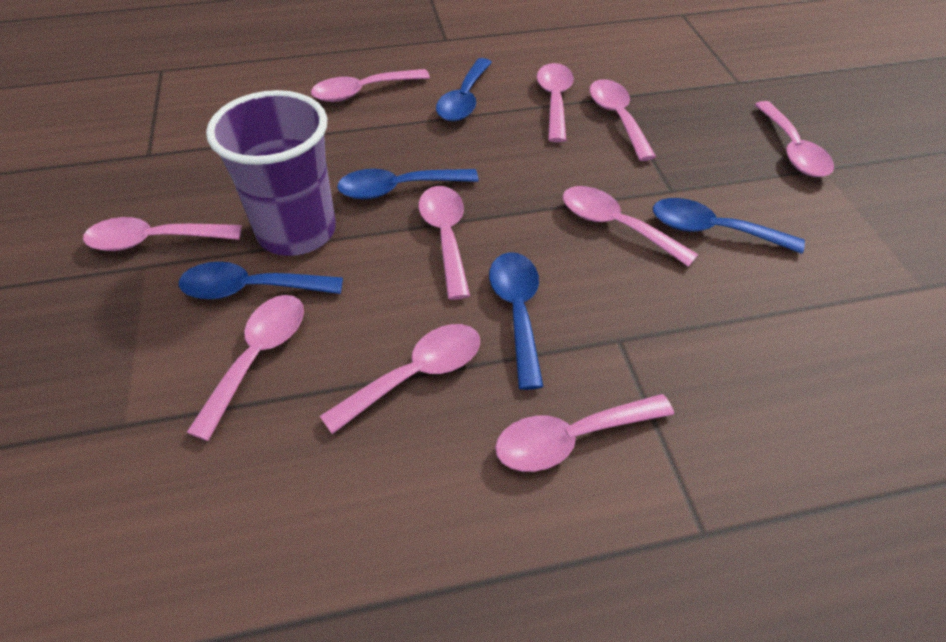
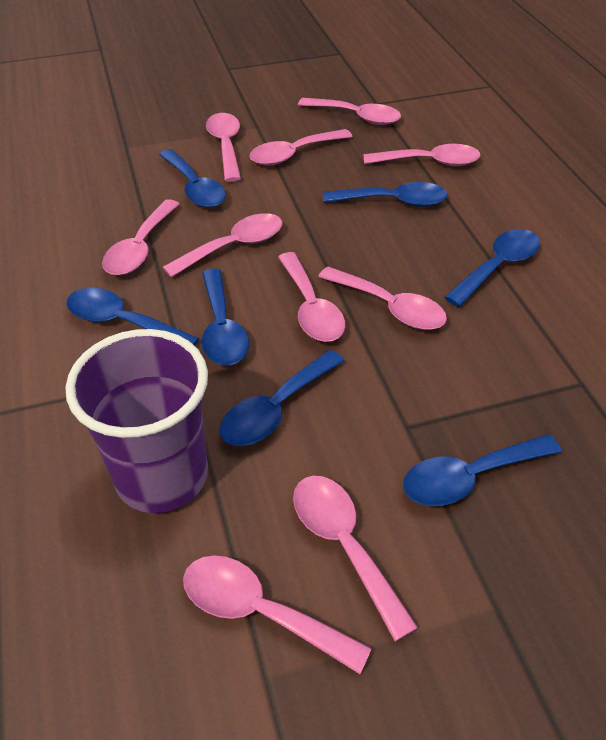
blue spoon: [179,262,343,299] [337,169,479,199] [436,58,492,121] [489,252,544,390] [653,198,805,254] = 5 -> [66,288,199,346] [159,149,226,208] [202,268,249,365] [219,350,344,446] [323,182,447,207] [403,434,562,506] [445,229,540,307] = 7

